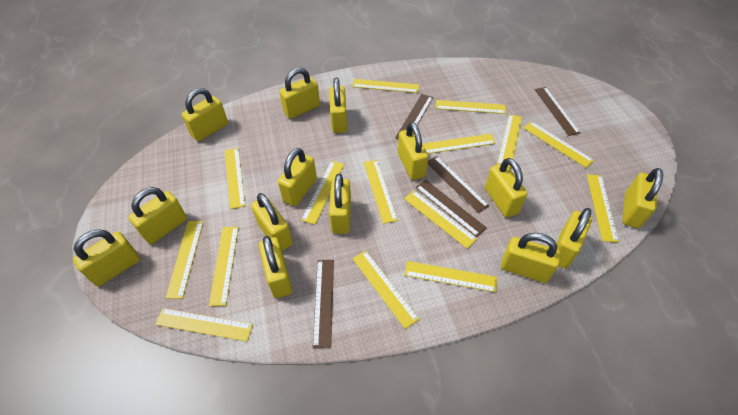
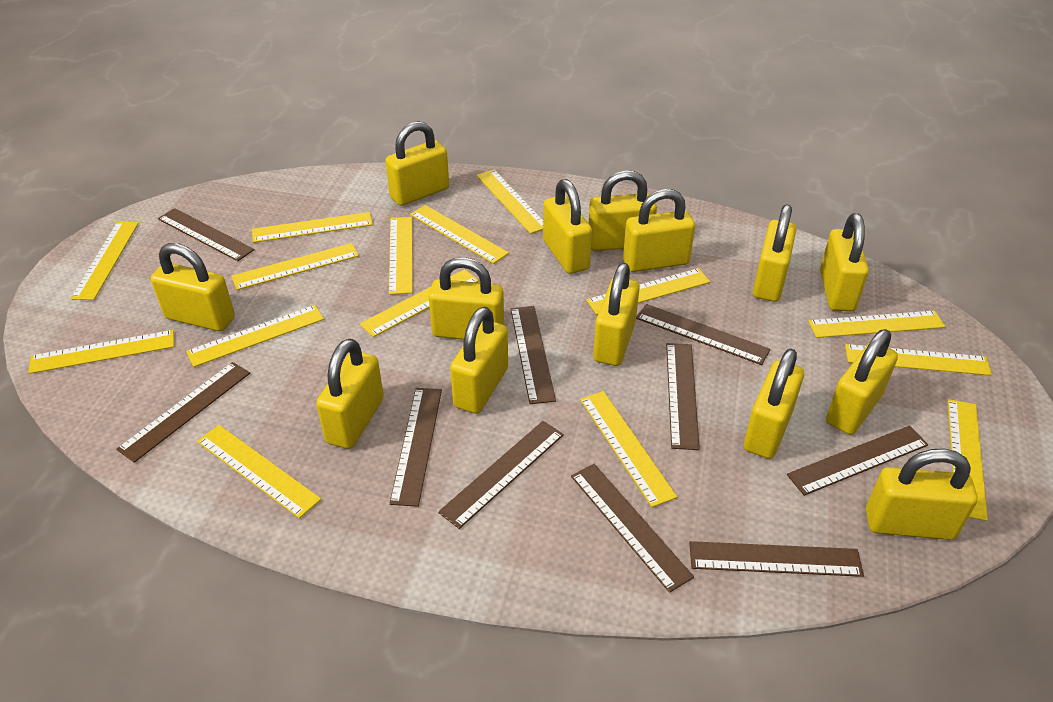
brown ruler: [313,260,334,348] [395,94,433,140] [416,180,487,237] [428,156,489,213] [535,87,580,136] = 5 -> [116,362,250,463] [158,208,255,261] [389,388,442,507] [438,421,564,529] [511,306,556,404] [571,464,694,593] [636,304,771,365] [666,343,700,450] [689,541,864,577] [787,426,928,496] = 10

